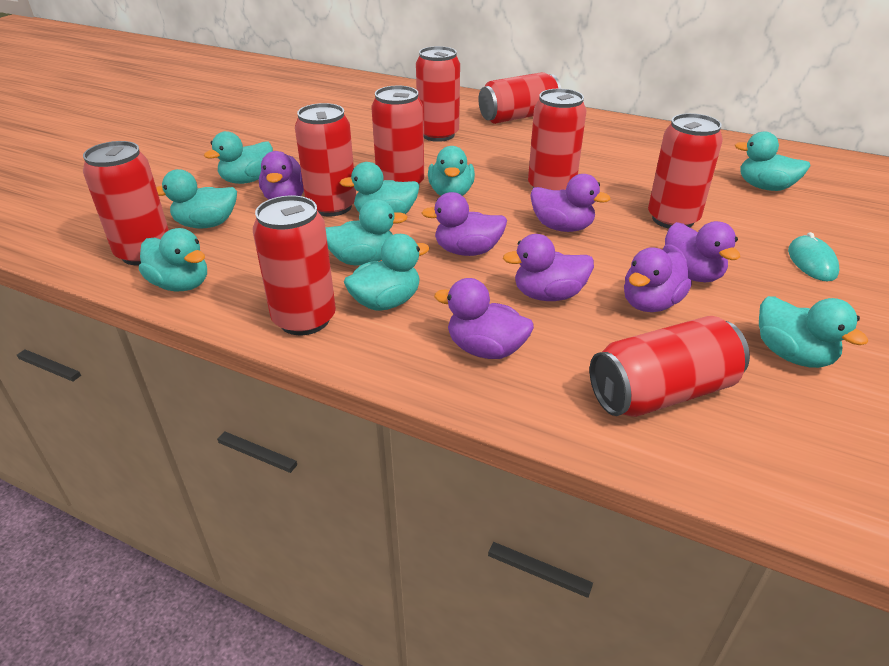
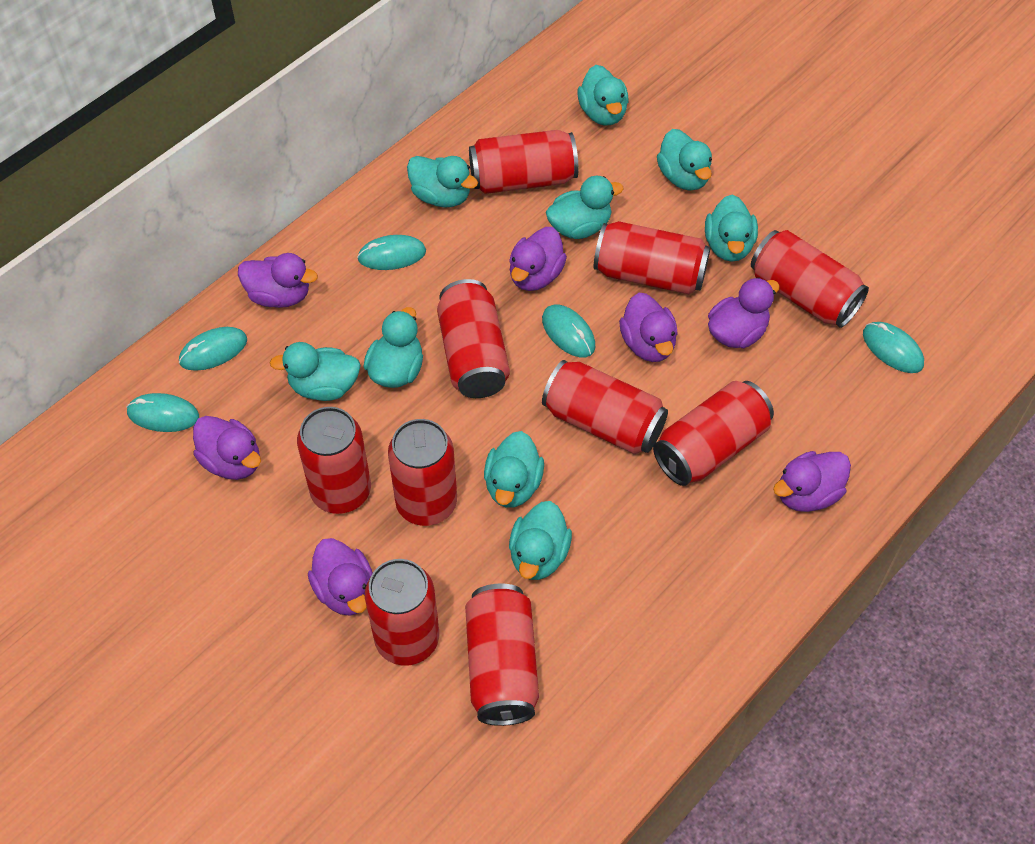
red can: [83,141,169,265] [253,196,336,335] [295,103,356,217] [371,86,424,184] [416,46,460,142] [478,72,561,124] [528,89,587,190] [590,316,750,417] [648,113,723,229] = 9 -> [297,407,371,514] [365,559,439,666] [388,419,457,526] [437,279,510,398] [465,583,539,726] [469,130,578,194] [542,360,668,454] [594,221,710,294] [653,381,774,486] [751,230,869,328] = 10
turquoise mouse: [788,232,839,282] = 1 -> [126,393,199,432] [179,327,247,371] [357,235,426,270] [542,305,595,357] [863,322,924,373] = 5

